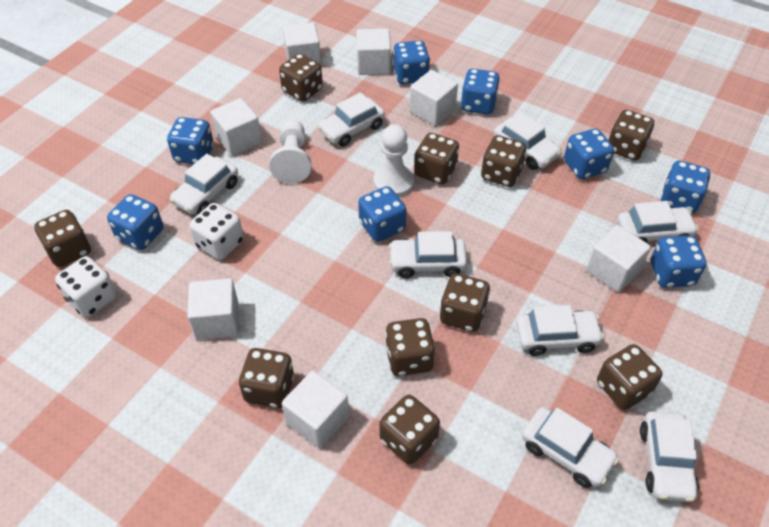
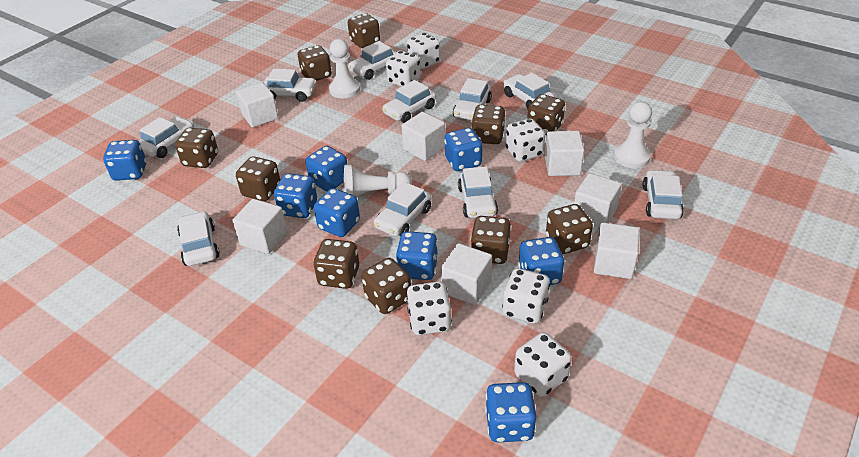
white car: [170,154,238,214] [317,92,385,146] [389,231,467,278] [494,113,562,170] [516,305,604,356] [522,407,619,488] [617,201,699,243] [640,411,699,502] = 8 -> [139,116,194,158] [177,211,220,266] [263,69,317,102] [348,41,396,80] [374,182,432,236] [382,80,436,123] [453,78,492,120] [458,166,498,218] [503,73,555,109] [643,169,684,219] = 10
white dice: [55,256,117,317] [190,203,244,260] = 2 -> [386,51,421,87] [406,281,452,335] [407,32,440,69] [502,268,550,324] [506,118,545,162] [514,332,572,397] = 6
white pawn: [269,120,311,184] [373,124,414,197] = 2 -> [329,39,360,98] [344,165,412,198] [614,102,652,168] = 3

